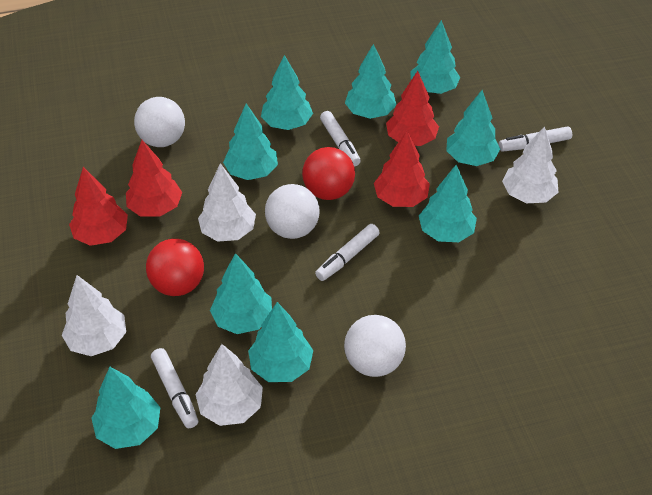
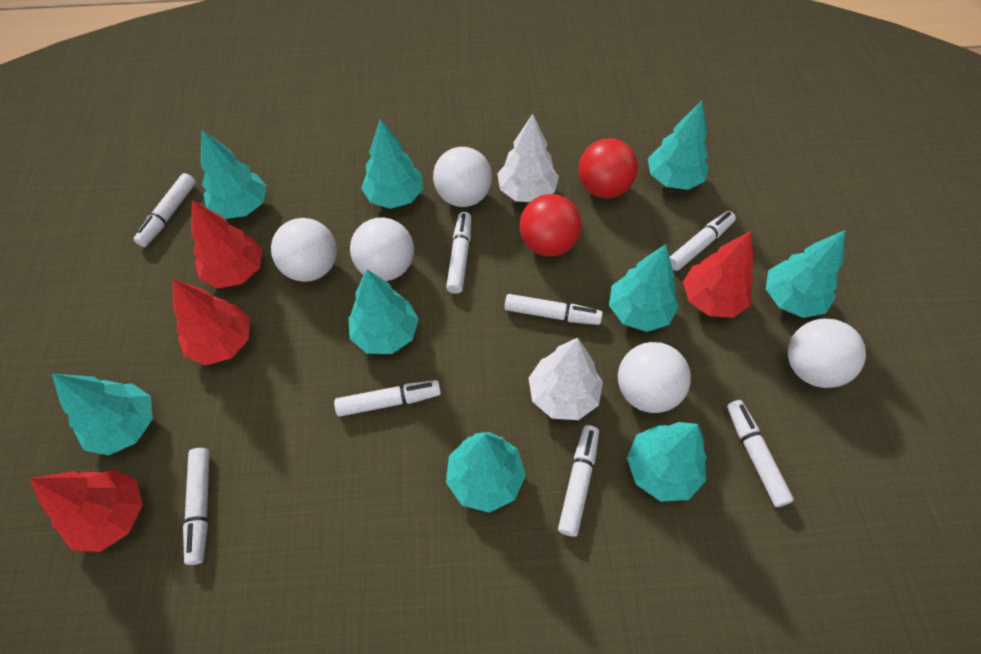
white ball: [134,97,185,147] [265,184,320,239] [344,315,406,377] = 3 -> [271,218,337,282] [350,218,414,281] [433,147,492,207] [618,342,691,413] [788,319,866,388] = 5
white marker: [151,348,198,428] [315,224,380,281] [320,111,361,167] [499,126,572,152] = 4 -> [134,173,196,247] [183,448,210,565] [334,380,441,417] [446,212,471,294] [504,294,603,325] [558,425,599,537] [670,211,736,271] [727,400,794,507] = 8
white tree: [62,275,126,356] [196,344,263,426] [198,163,256,242] [502,126,559,203] = 4 -> [497,114,559,202] [529,338,603,420] = 2

